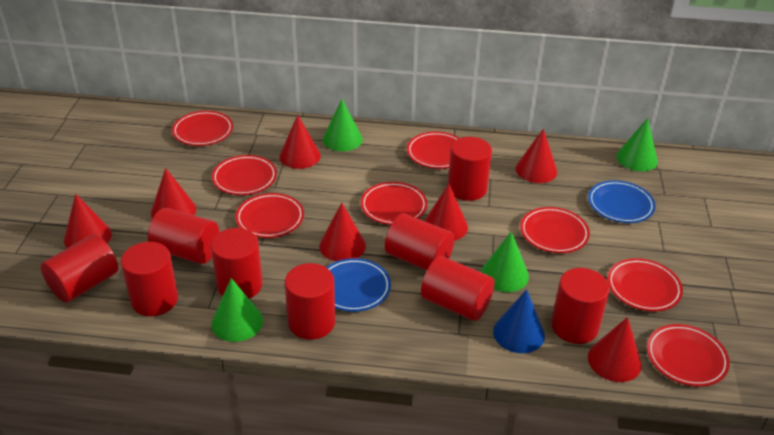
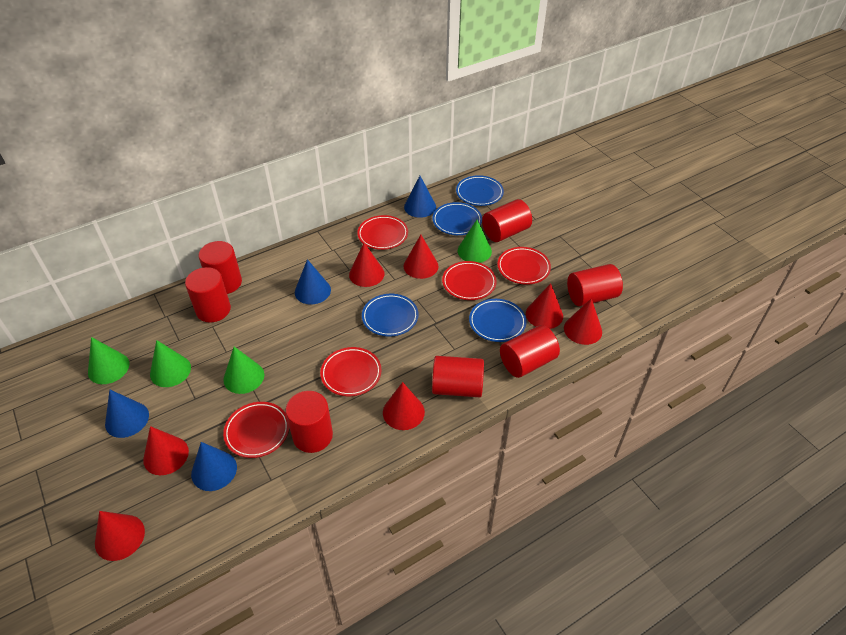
blue cone: [493,289,545,353] = 1 -> [105,390,149,438] [191,442,237,491] [295,259,331,304] [404,176,436,218] = 4
blue plate: [326,258,391,312] [588,180,655,223] = 2 -> [362,294,418,337] [433,202,482,235] [456,175,504,206] [469,299,526,342] = 4
red cylinder: [41,234,119,303] [121,242,178,316] [148,208,219,264] [211,228,263,299] [285,263,335,340] [385,213,454,270] [421,256,494,321] [448,137,492,201] [551,268,610,344] = 9 -> [185,267,231,322] [199,241,242,294] [285,391,333,453] [432,356,484,397] [482,199,532,242] [500,325,560,378] [567,264,623,306] = 7
red plate: [172,111,233,146] [212,155,277,195] [236,193,304,238] [361,182,427,225] [407,132,459,169] [520,207,590,253] [607,258,683,311] [647,324,730,387] = 8 -> [223,402,289,458] [320,347,382,396] [357,215,408,250] [442,261,497,300] [497,247,551,285] = 5

